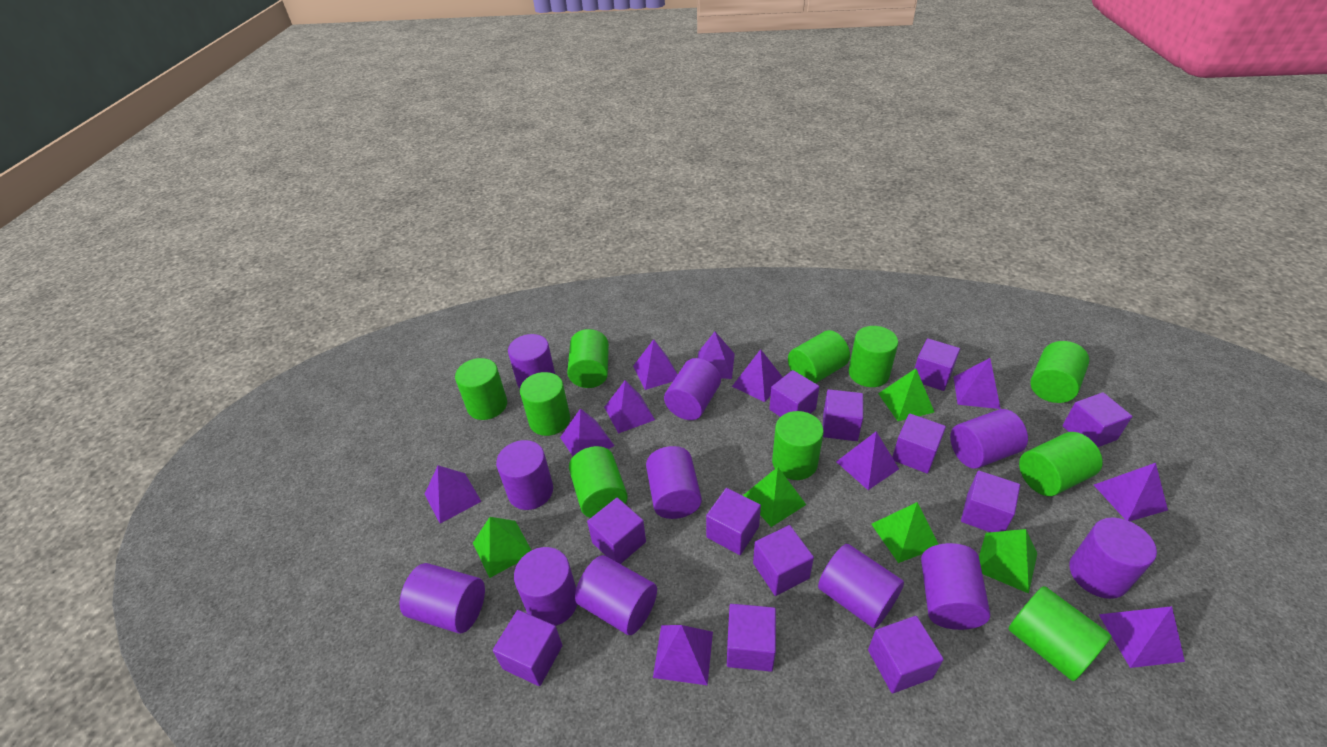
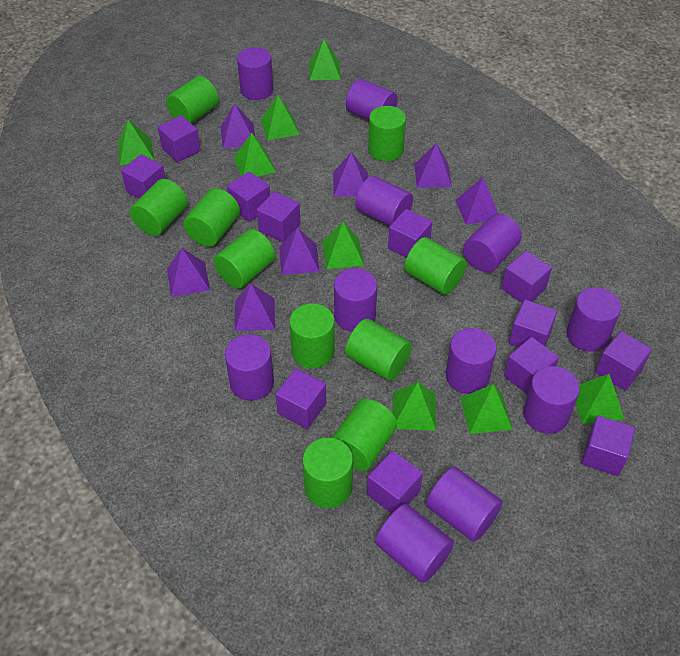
green pyramid: [473,517,531,578] [743,467,806,527] [871,502,939,563] [878,369,934,421] [979,529,1037,594] = 5 -> [117,119,154,165] [234,132,276,177] [261,95,300,140] [309,39,341,80] [322,222,364,269] [393,382,436,431] [461,384,513,434] [575,374,624,424] = 8
purple pyramid: [425,465,482,524] [560,408,615,456] [604,380,655,434] [633,339,678,390] [653,625,713,685] [698,332,735,379] [732,349,783,402] [836,432,899,490] [954,358,1001,409] [1094,463,1168,521] [1099,606,1185,668] = 11 -> [167,248,210,297] [221,103,255,148] [235,284,275,331] [279,227,320,275] [333,152,368,197] [414,143,452,188] [455,177,498,225] = 7

